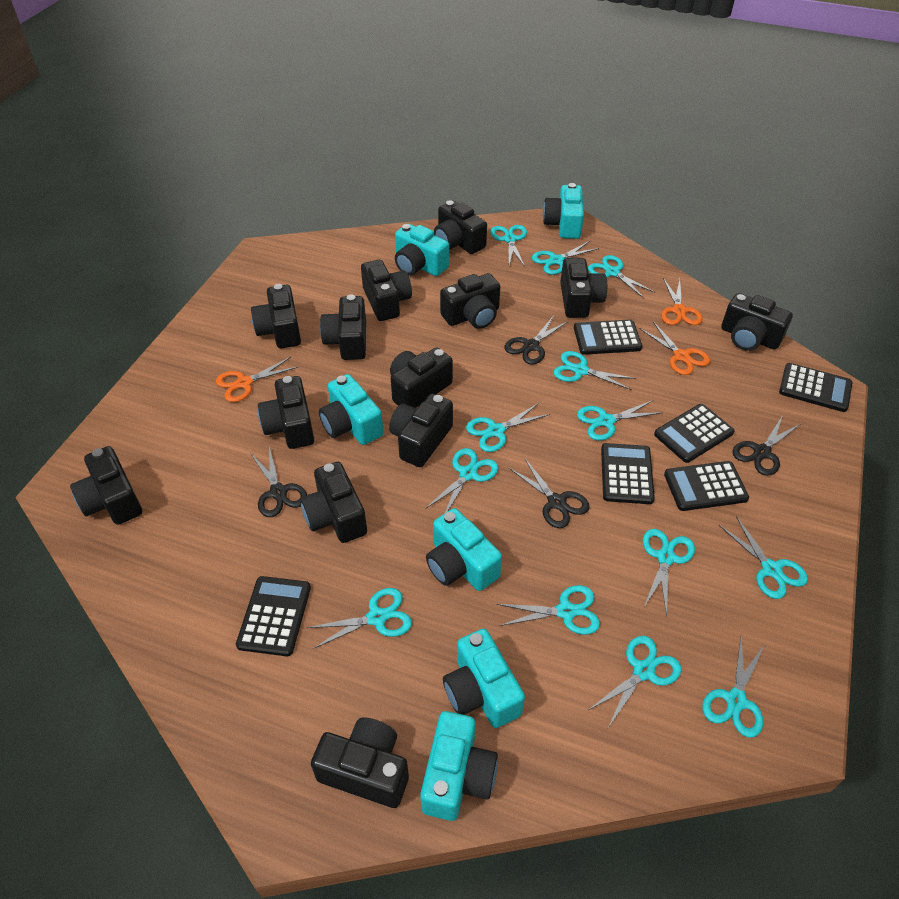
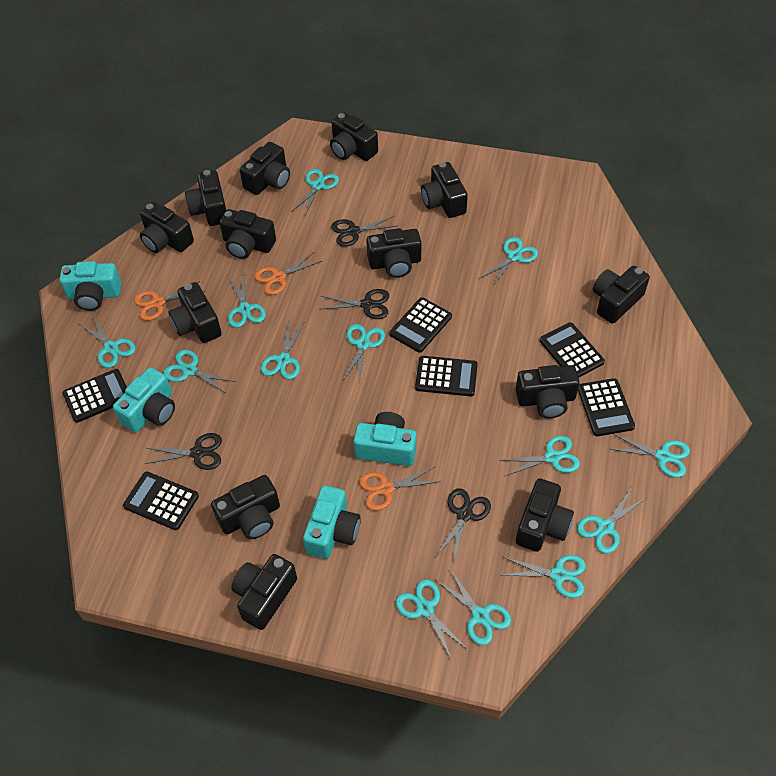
turquoise camera: [319,374,383,445] [395,224,449,276] [420,711,498,821] [426,508,502,591] [443,629,525,728] [543,183,584,239] = 6 -> [59,261,122,311] [113,367,175,432] [303,485,361,559] [353,412,417,466] = 4

